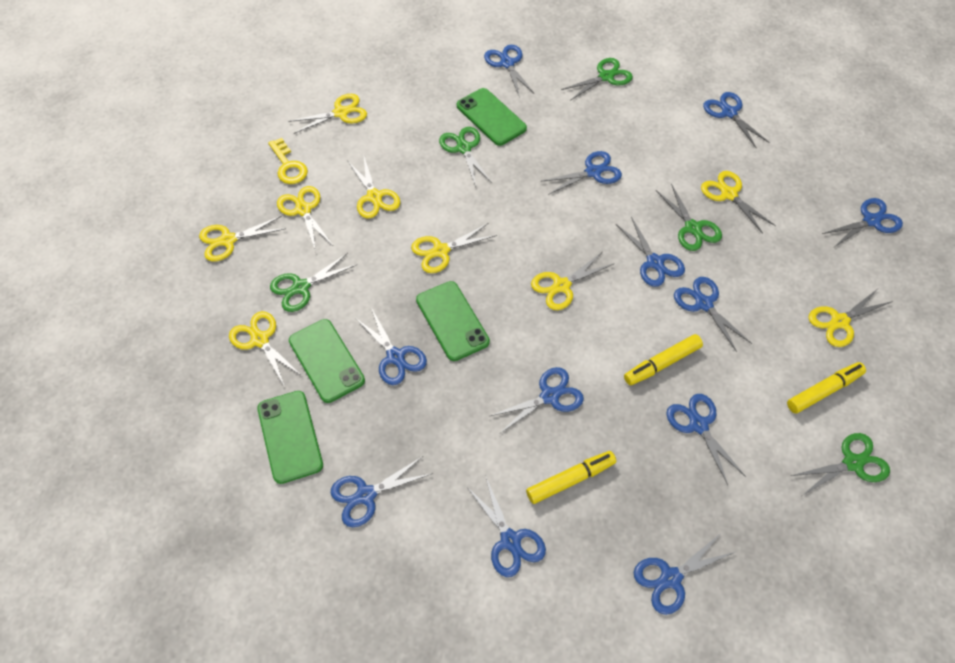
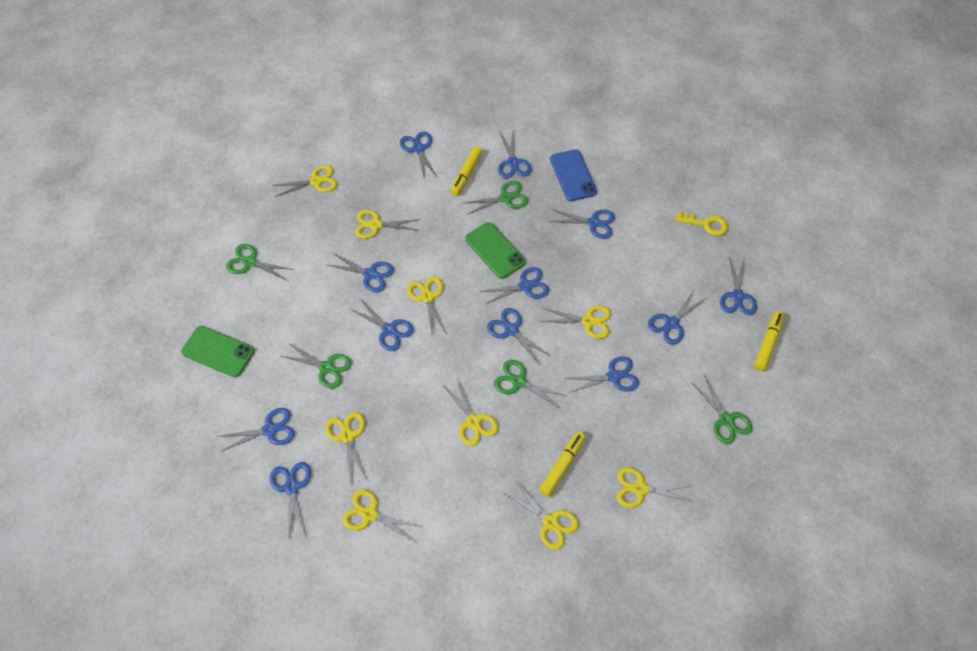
blue phone: none = 0 -> [550,149,597,201] = 1
green phone: [257,391,323,484] [289,319,365,403] [416,281,490,361] [457,88,527,146] = 4 -> [181,326,255,377] [465,222,526,279] = 2

